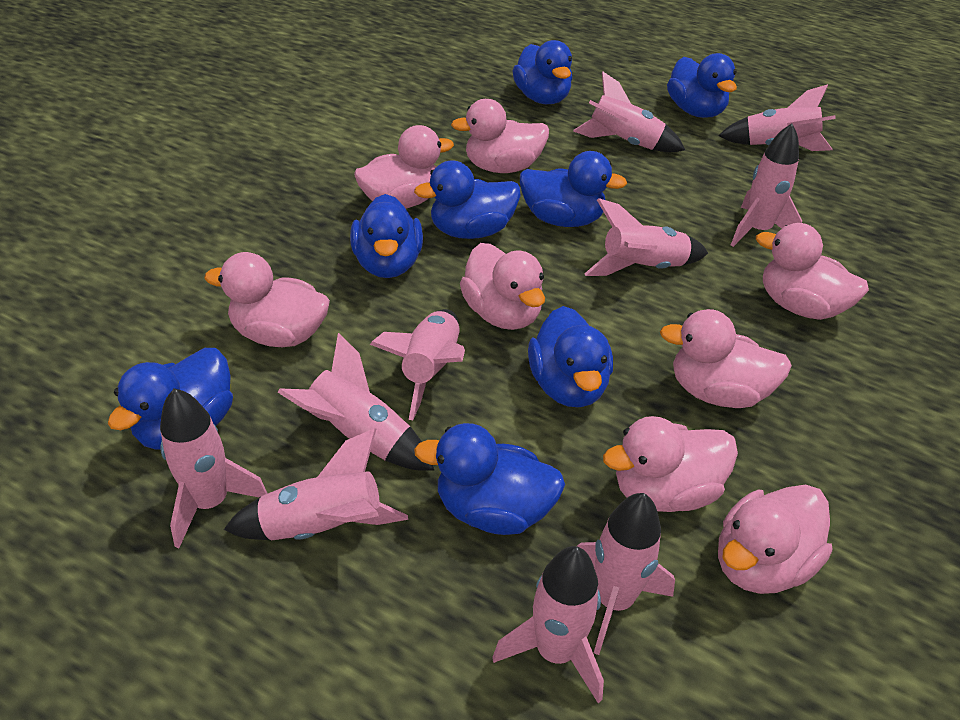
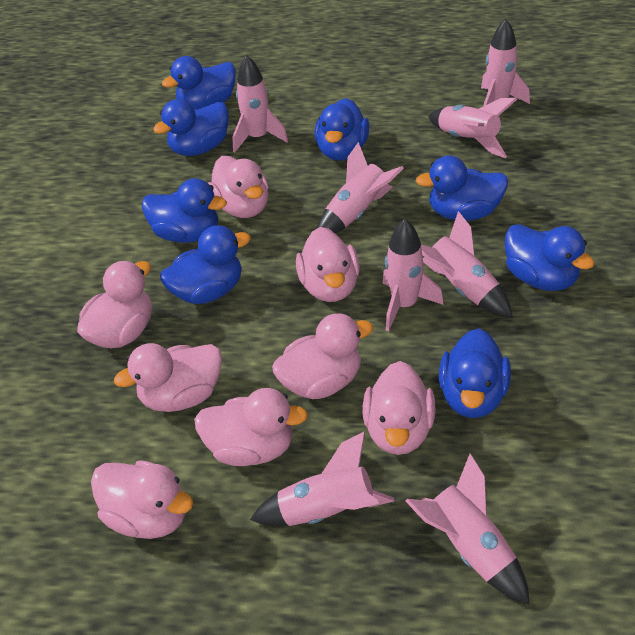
pink rocket: [160,388,268,548] [224,428,408,540] [278,333,435,471] [370,309,465,420] [492,546,604,703] [573,71,685,152] [577,493,675,655] [584,198,708,276] [718,84,836,151] [731,123,802,247] = 10 -> [232,55,288,153] [250,431,395,526] [317,142,404,234] [383,219,444,332] [406,453,530,605] [421,211,512,318] [428,98,517,158] [481,19,530,106] = 8

